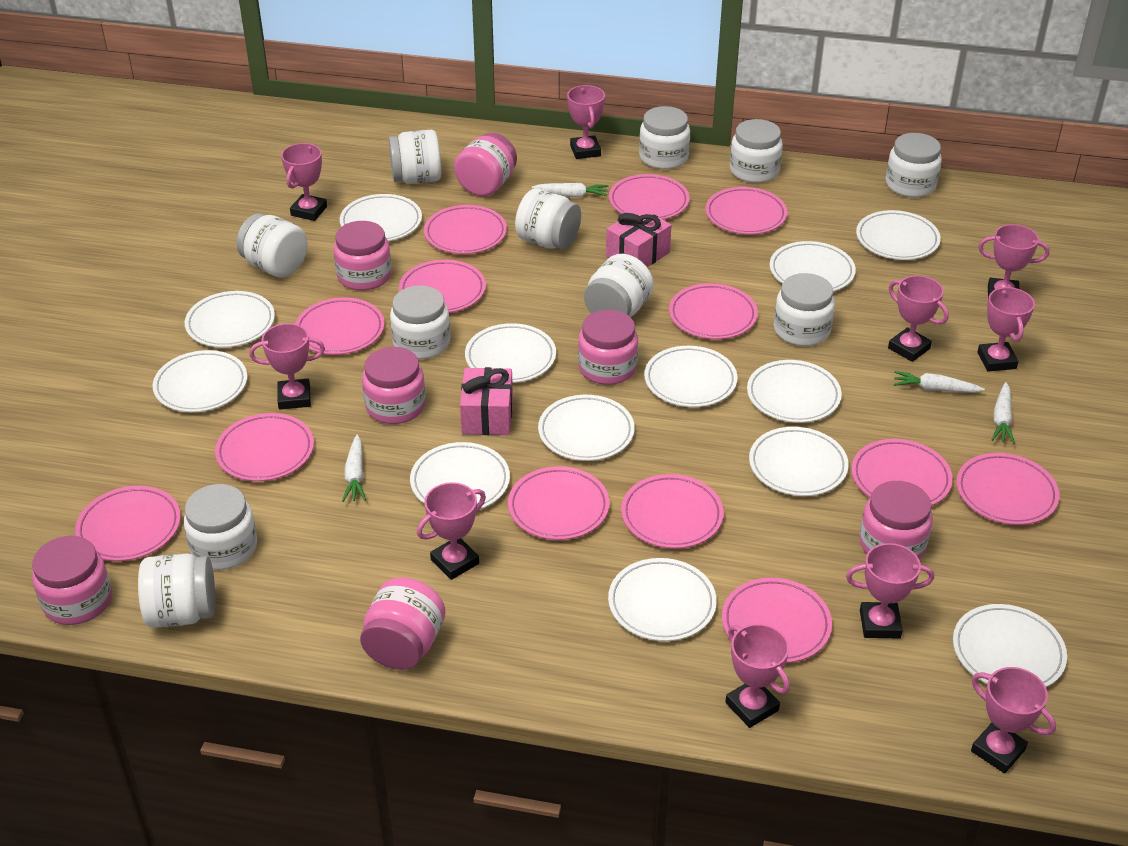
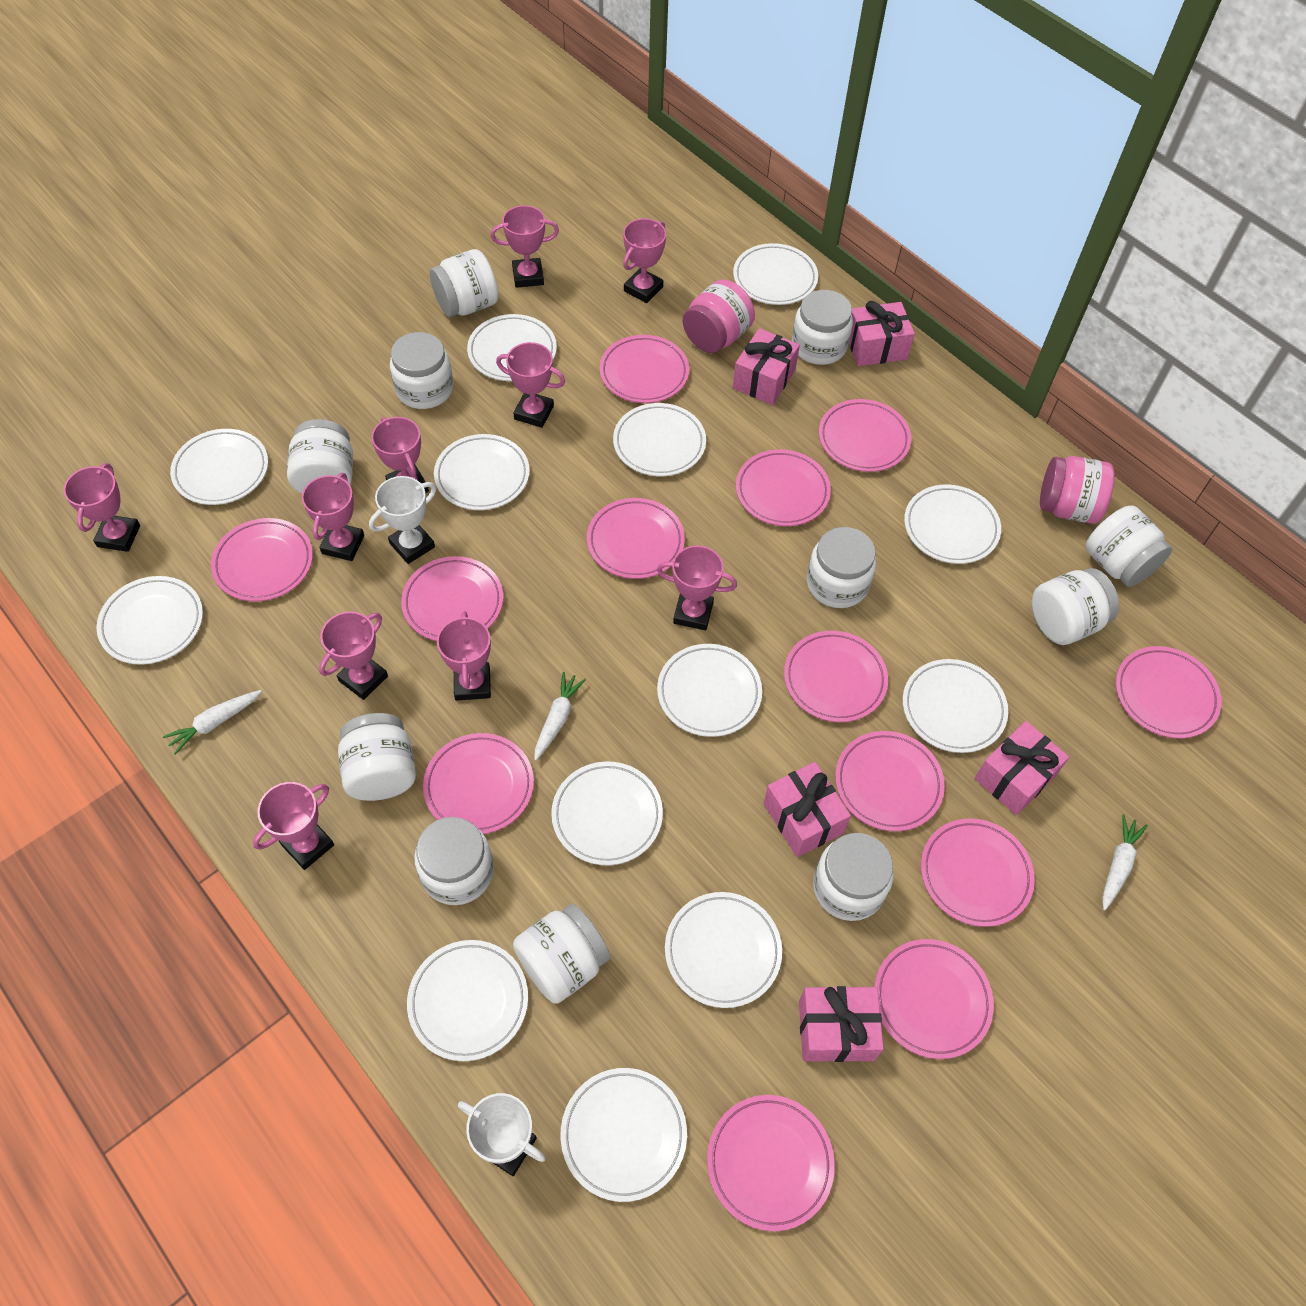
pink gift: [460,367,513,435] [606,208,672,267] = 2 -> [733,328,800,405] [763,762,851,857] [799,986,884,1062] [849,301,915,366] [975,721,1069,815] = 5
pink jar: [32,536,112,625] [334,221,392,291] [360,577,446,670] [362,347,426,424] [454,133,517,196] [578,310,638,385] [859,481,933,559] = 7 -> [682,279,755,353] [1040,456,1115,524] = 2
white carrot: [342,434,366,502] [532,183,608,197] [894,371,985,393] [991,382,1015,444] = 4 -> [163,690,262,755] [534,672,586,761] [1102,814,1148,911] = 3
white trophy: none = 0 -> [369,476,436,564] [458,1093,546,1176] = 2

